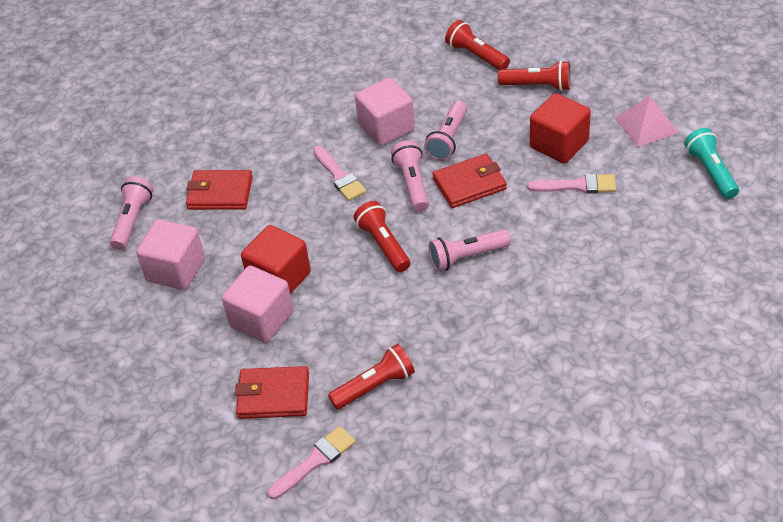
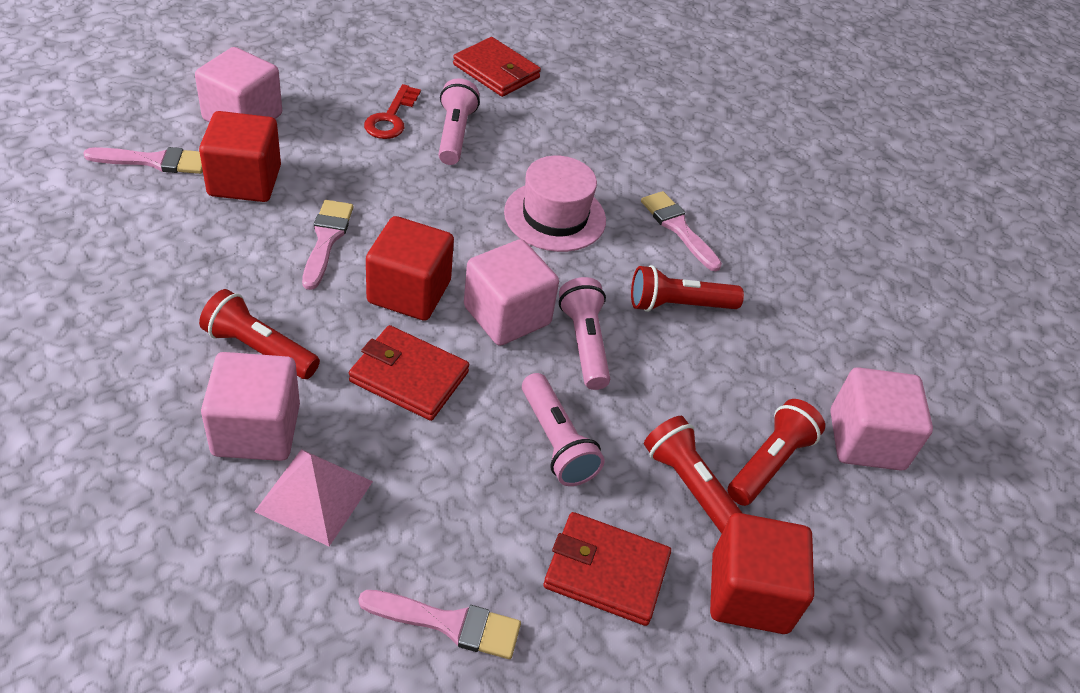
pink brush: [267,426,356,499] [313,146,366,201] [527,173,616,194] = 3 -> [83,147,203,174] [302,200,353,290] [358,590,521,659] [641,191,722,271] = 4
pink cube: [136,219,205,290] [222,266,293,343] [355,77,415,146] = 3 -> [195,47,282,122] [201,352,300,461] [464,239,559,346] [830,367,933,471] = 4
pink flashlight: [110,177,153,250] [391,140,429,212] [424,101,468,161] [429,229,511,271] = 4 -> [438,78,480,165] [522,373,605,486] [559,277,610,390] = 3
pink hat: none = 0 -> [504,156,606,252] = 1
red cube: [241,225,311,294] [530,93,591,163] = 2 -> [199,111,281,202] [366,216,454,321] [710,513,814,634] = 3
red key: none = 0 -> [364,84,421,139] = 1
turquoise flashlight: [684,128,739,199] = 1 -> none = 0

